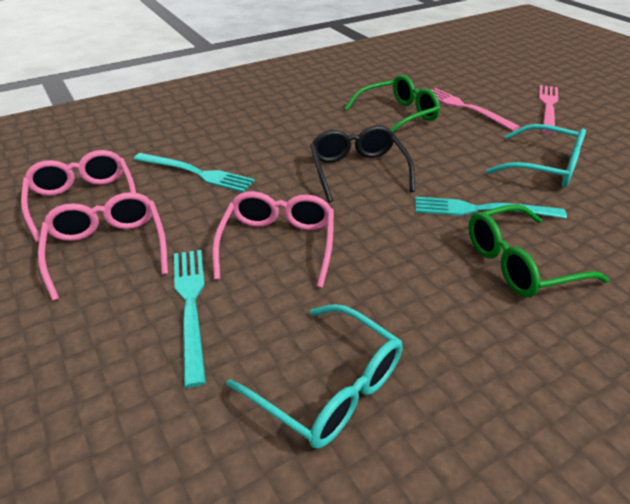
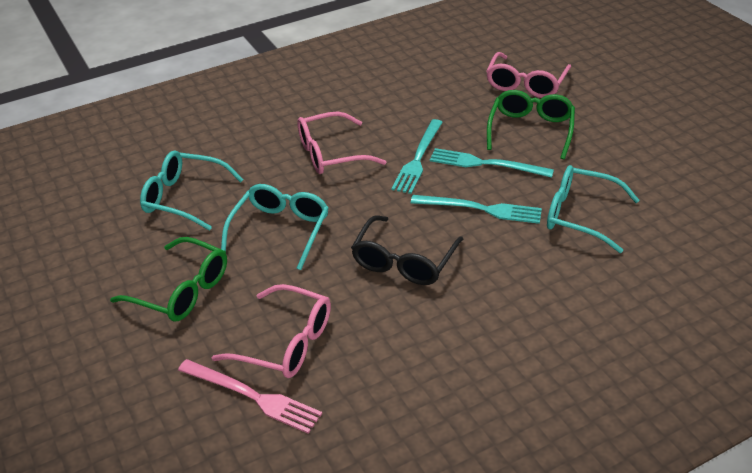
pink fork: [431,88,520,131] [539,85,558,134] = 2 -> [178,359,322,434] = 1
turquoise glasses: [226,304,402,449] [486,124,586,187] = 2 -> [140,150,244,231] [221,184,329,270] [547,165,639,253] = 3

